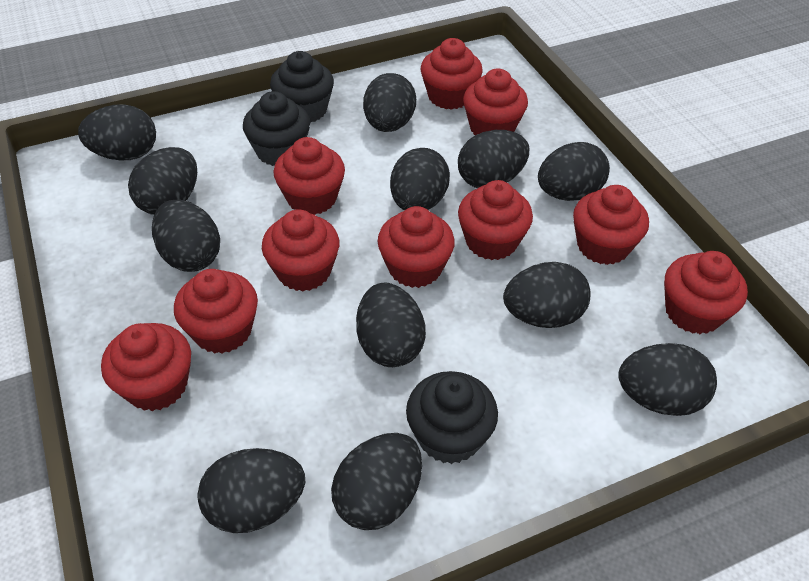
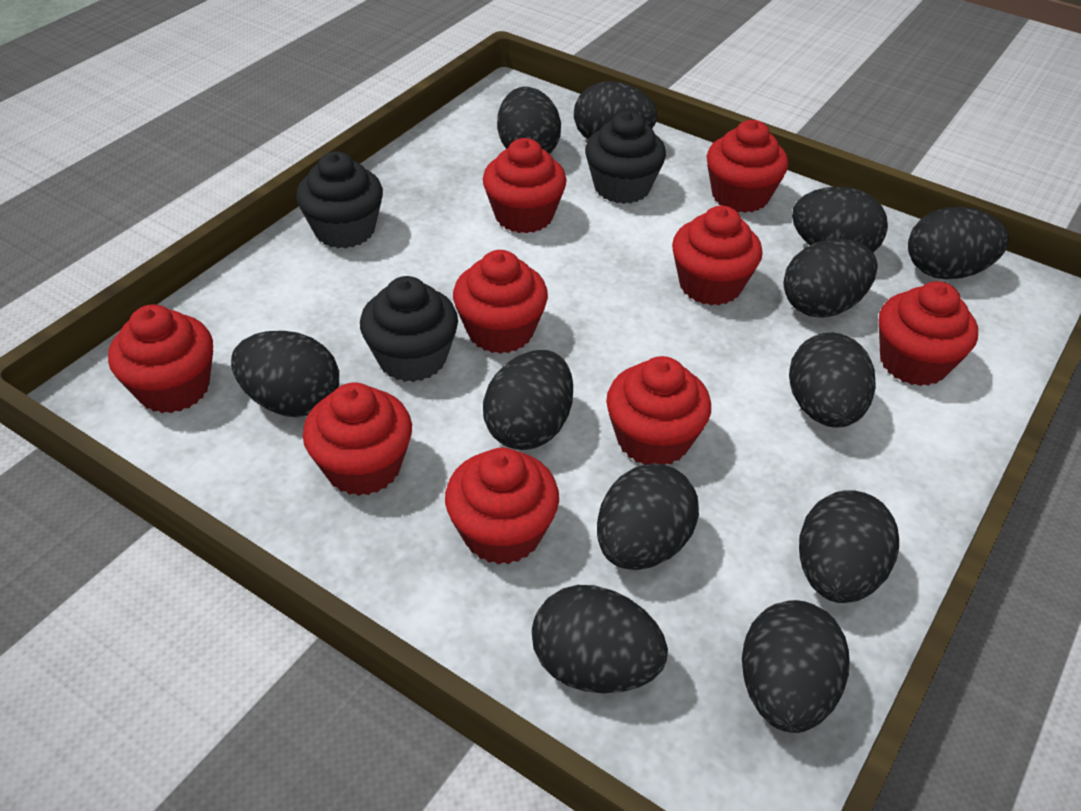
red cupcake: [101,323,191,411] [174,269,258,354] [262,209,339,291] [273,137,345,215] [378,206,455,288] [421,38,483,110] [458,180,533,260] [463,69,528,135] [573,185,649,265] [664,251,748,334] = 10 -> [108,305,213,413] [303,382,412,496] [445,448,559,565] [453,250,548,354] [483,138,567,233] [606,356,711,465] [672,206,762,305] [707,120,788,213] [879,281,978,386] = 9

